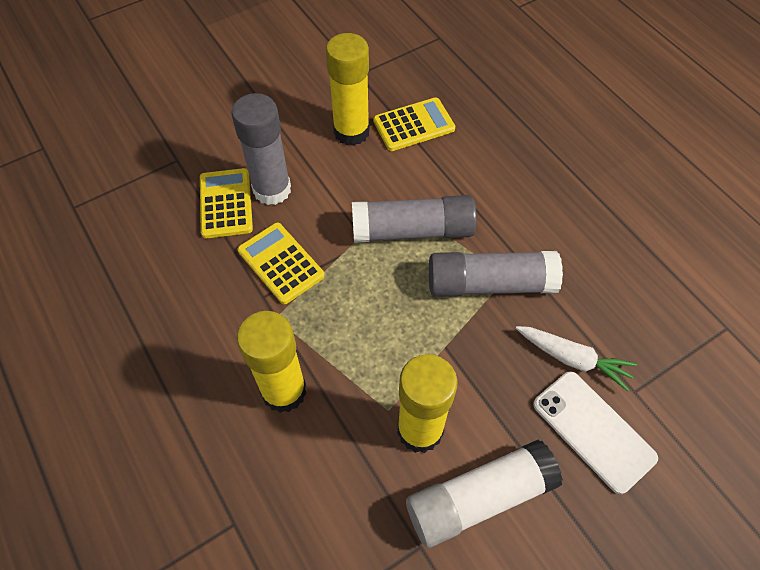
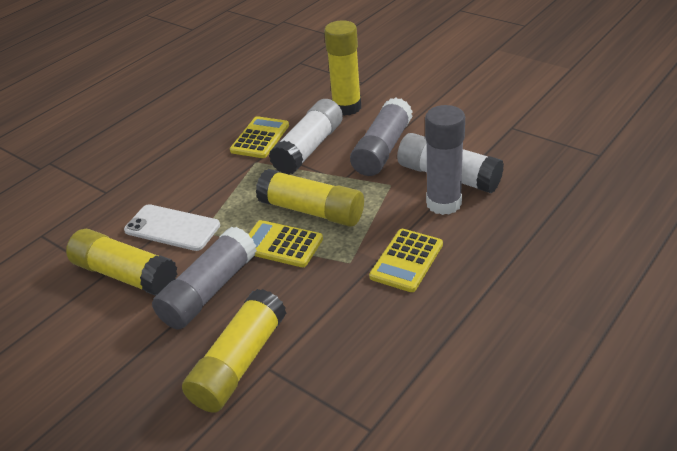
white carrot: [516,326,637,391] = 1 -> none = 0
white glue stick: [406,440,563,548] = 1 -> [269,99,343,175] [397,133,504,194] = 2
yellow glue stick: [237,311,307,413] [326,33,370,146] [397,354,458,453] = 3 -> [66,229,177,296] [182,289,286,413] [256,169,364,227] [324,20,361,116] = 4

